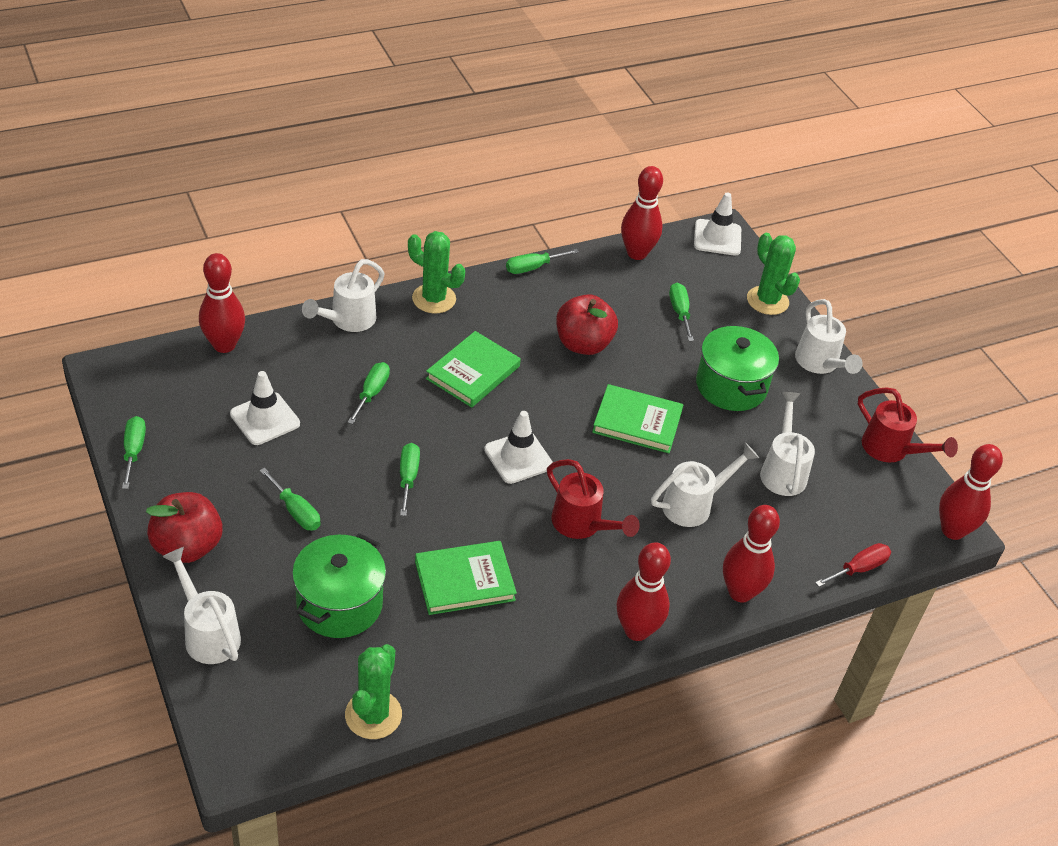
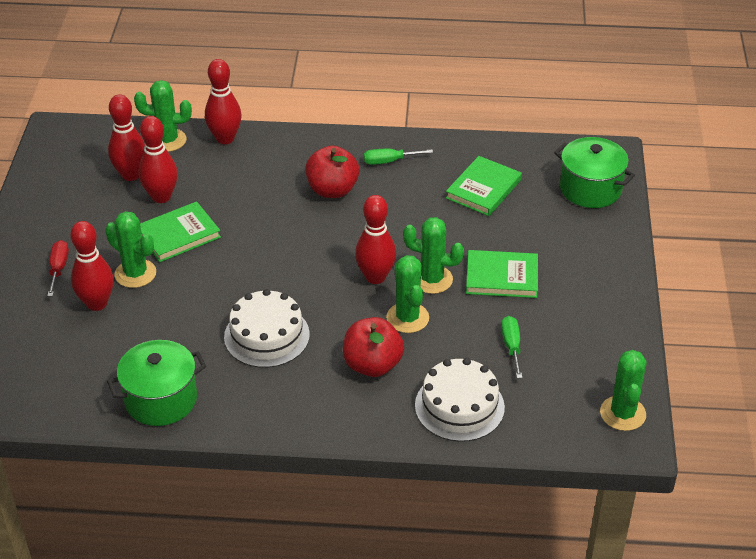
green cactus: [345,644,402,739] [408,231,465,313] [747,233,800,315] = 3 -> [105,211,156,288] [134,80,192,152] [386,255,429,333] [403,217,464,294] [600,350,647,431] = 5
green screwdriver: [122,416,146,489] [259,468,320,530] [347,362,390,424] [400,443,420,516] [506,249,579,274] [669,283,694,341] = 6 -> [364,149,433,165] [501,316,523,378] = 2
red watering can: [547,459,640,539] [858,387,958,463] = 2 -> none = 0
white cake: none = 0 -> [224,289,310,368] [415,358,505,442] = 2
white traffic cone: [230,371,300,445] [484,411,553,484] [694,193,741,256] = 3 -> none = 0
white watering can: [162,547,241,664] [302,259,385,332] [651,443,759,527] [760,392,815,496] [795,299,863,374] = 5 -> none = 0

